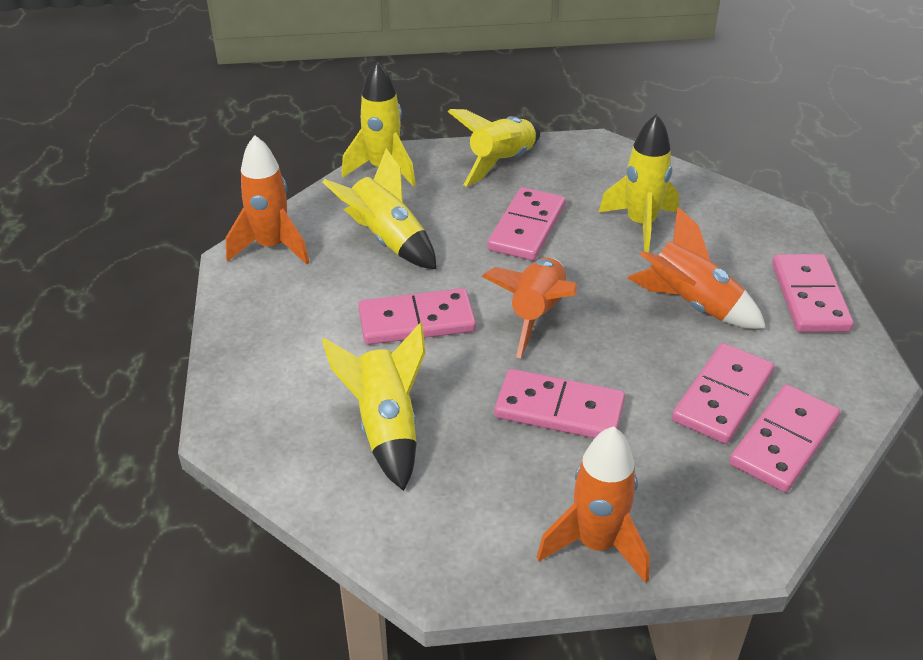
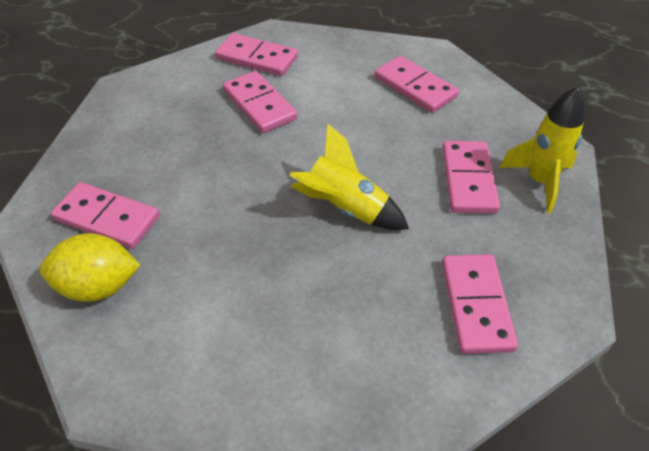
orange rocket: [226,135,310,265] [482,258,577,358] [537,426,650,583] [627,207,766,329] = 4 -> none = 0
yellow lemon: none = 0 -> [39,233,140,302] = 1
yellow rocket: [322,323,425,491] [323,148,436,269] [342,62,416,186] [448,109,540,187] [599,114,679,253] = 5 -> [289,124,409,230] [499,87,585,213] = 2

